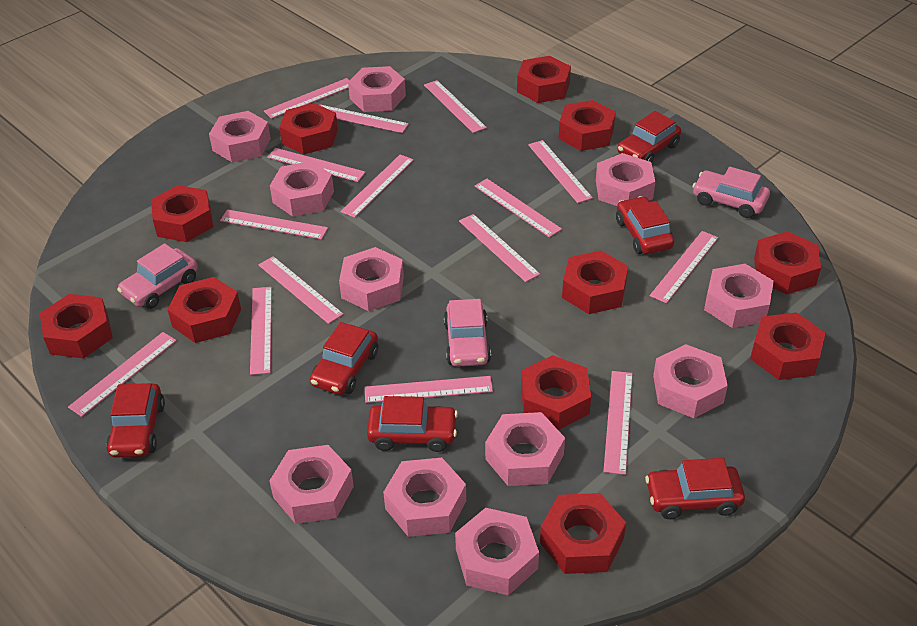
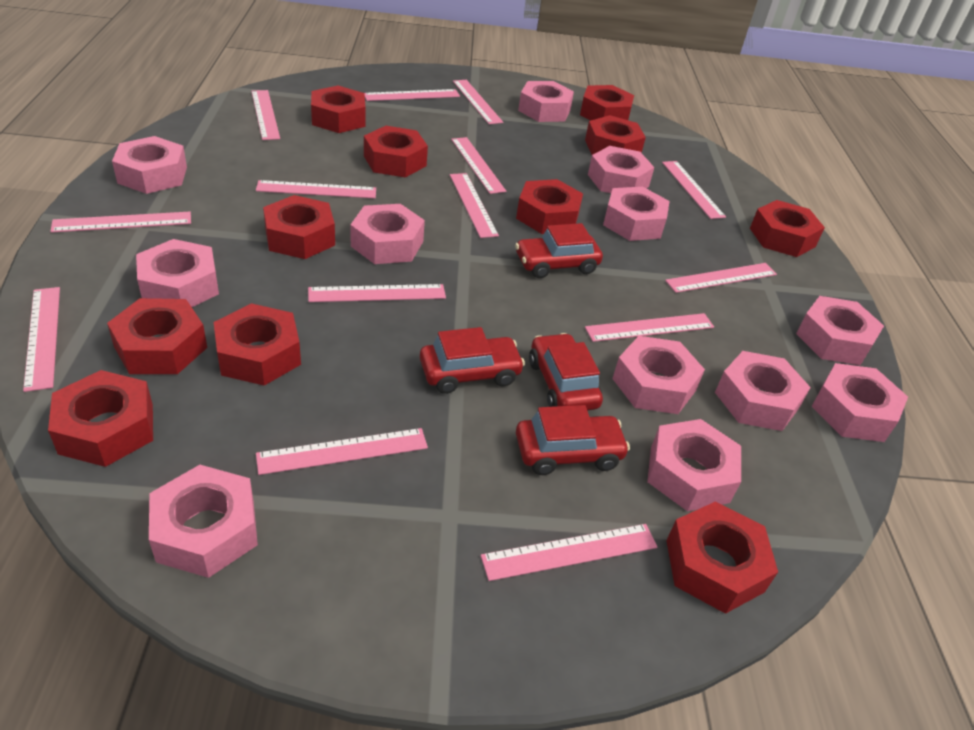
pink car: [117,243,198,309] [444,299,491,367] [692,167,770,218] = 3 -> none = 0
pink nut: [209,111,271,162] [269,445,354,524] [270,161,334,217] [339,247,404,311] [348,66,406,112] [383,458,466,537] [455,508,539,595] [485,412,565,486] [596,153,655,206] [653,344,728,418] [704,264,774,328] = 11 -> [112,136,187,194] [136,239,219,307] [149,465,258,578] [350,204,425,264] [518,81,574,122] [588,146,654,193] [603,187,670,241] [612,336,705,414] [647,419,741,511] [715,351,811,431] [796,296,884,365] [812,363,908,442] = 12
pink ruler: [68,332,177,417] [220,209,328,239] [250,287,272,375] [259,256,343,324] [264,78,349,119] [267,148,366,182] [320,105,409,133] [340,154,414,218] [364,376,493,403] [424,80,487,133] [459,214,540,282] [475,179,562,237] [528,140,593,203] [603,371,633,475] [650,231,718,303] = 15 -> [23,287,60,392] [50,212,191,233] [251,90,280,140] [256,180,376,198] [256,428,428,475] [308,284,446,302] [364,89,460,101] [450,173,499,238] [451,137,506,194] [453,80,503,124] [481,524,658,581] [585,313,714,342] [662,161,726,219] [665,263,777,293] = 14
red car: [106,383,165,458] [310,322,378,395] [367,396,458,452] [616,196,674,254] [618,111,681,163] [645,458,745,519] = 6 -> [420,327,525,394] [515,223,603,278] [516,405,630,475] [529,333,603,411] = 4

